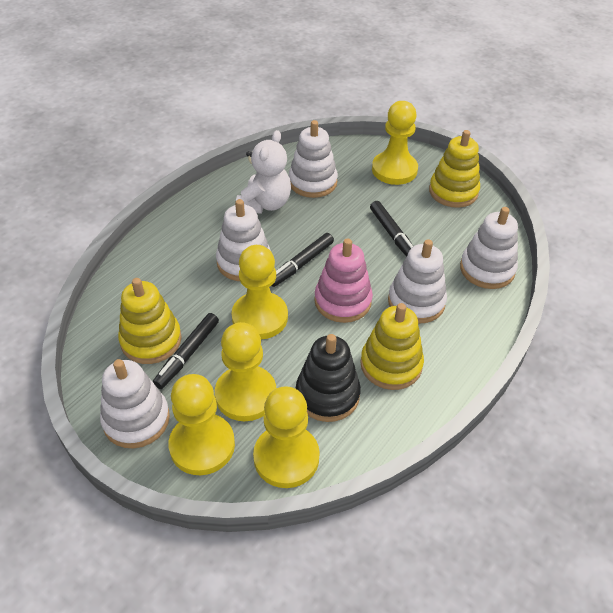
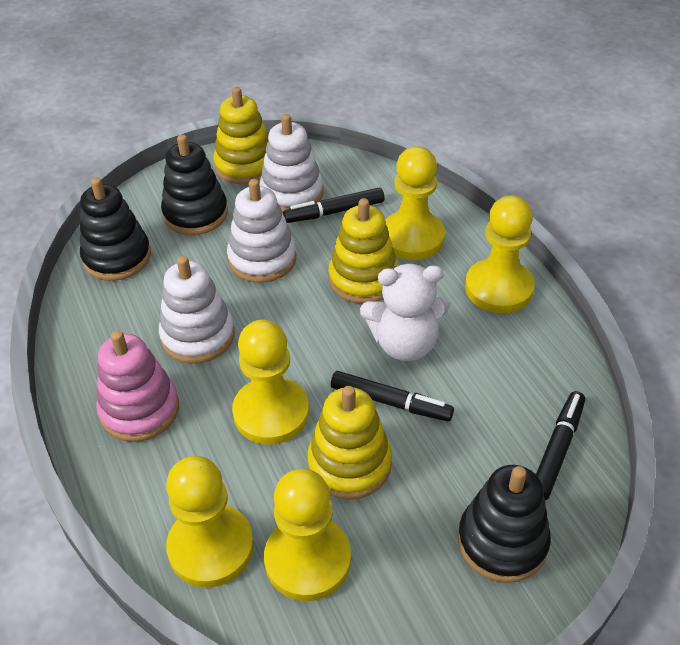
black stacking toy: [296,334,361,422] = 1 -> [80,177,151,281] [161,134,228,235] [458,465,551,583] = 3
white stacking toy: [100,359,170,448] [216,199,271,281] [289,120,338,198] [388,239,447,323] [460,207,518,289] = 5 -> [159,256,235,364] [227,179,296,283] [259,114,323,213] = 3

